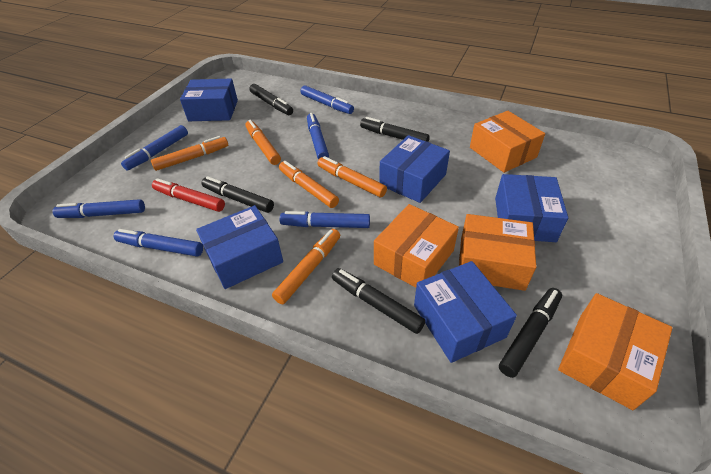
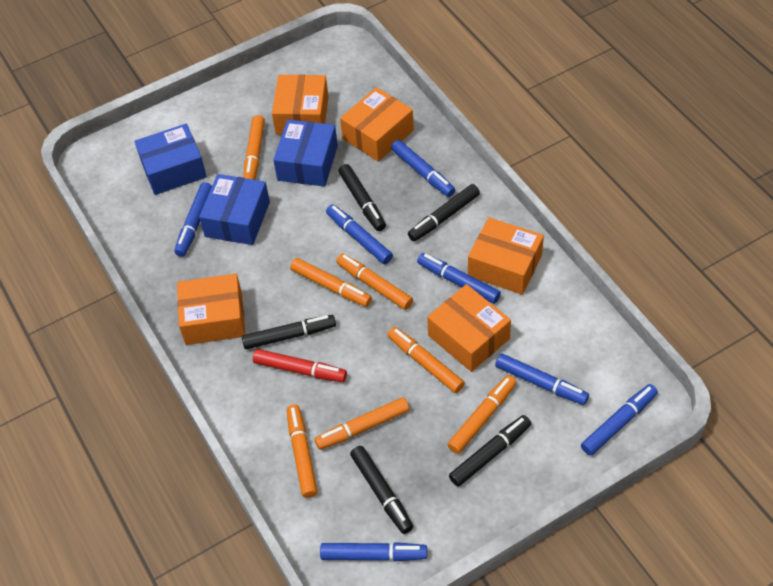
blue box: [180,78,238,121] [196,205,283,289] [379,135,450,203] [414,261,517,363] [495,174,568,242] = 5 -> [135,124,207,195] [199,174,270,245] [273,119,338,187] = 3
blue marker: [53,199,145,218] [114,229,203,257] [121,125,188,171] [279,211,370,228] [300,85,354,114] [307,113,329,159] = 6 -> [174,182,212,257] [320,542,427,561] [326,204,393,264] [391,140,455,197] [417,253,501,304] [495,354,589,405] [581,384,658,456] = 7
orange box: [374,204,459,288] [459,214,536,291] [470,111,545,173] [558,293,672,410] = 4 -> [177,274,245,345] [272,75,329,134] [340,87,414,162] [427,284,511,372] [468,217,544,295] = 5
orange marker: [151,136,228,171] [245,120,281,165] [272,229,340,304] [279,161,339,208] [317,156,387,197] = 5 -> [243,115,265,180] [287,404,318,498] [290,258,372,307] [315,397,409,450] [336,253,413,310] [388,327,465,393] [447,375,516,454] = 7

